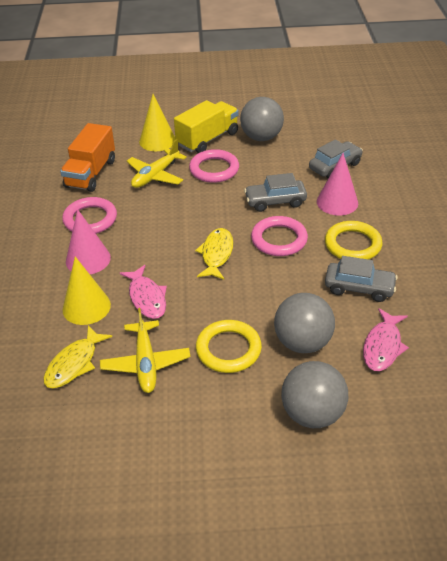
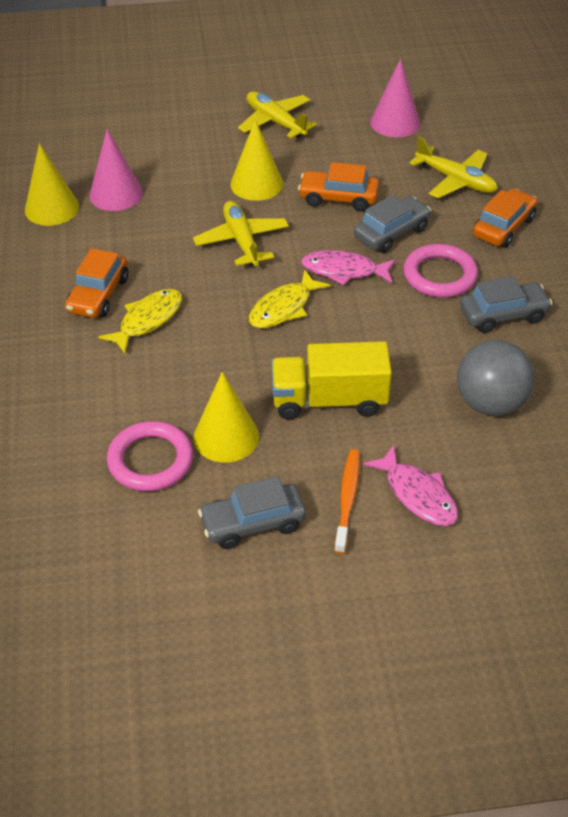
grey ball: [240,97,284,141] [274,293,335,353] [281,361,348,428] = 3 -> [457,340,535,416] = 1
orange car: none = 0 -> [65,248,128,318] [298,162,379,211] [473,189,537,248] = 3
orange toothbrush: none = 0 -> [334,449,360,554] = 1
orange truck: [60,123,115,192] = 1 -> none = 0
pink ring: [62,197,117,234] [189,149,239,183] [251,216,308,256] = 3 -> [107,421,193,491] [403,244,478,298] = 2
yellow cone: [63,257,111,325] [139,94,175,151] = 2 -> [25,143,79,226] [193,372,259,463] [230,119,283,201] = 3
yellow plane: [100,308,190,393] [127,139,187,188] = 2 -> [193,201,289,266] [238,91,317,138] [409,136,497,198] = 3
yellow ring: [196,320,262,373] [325,221,383,260] = 2 -> none = 0

